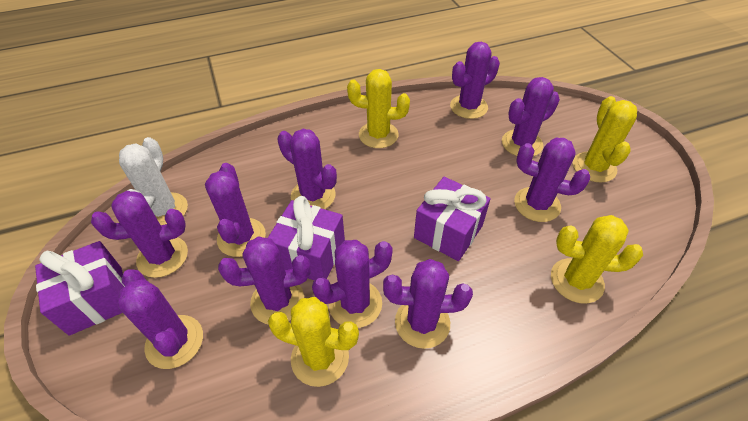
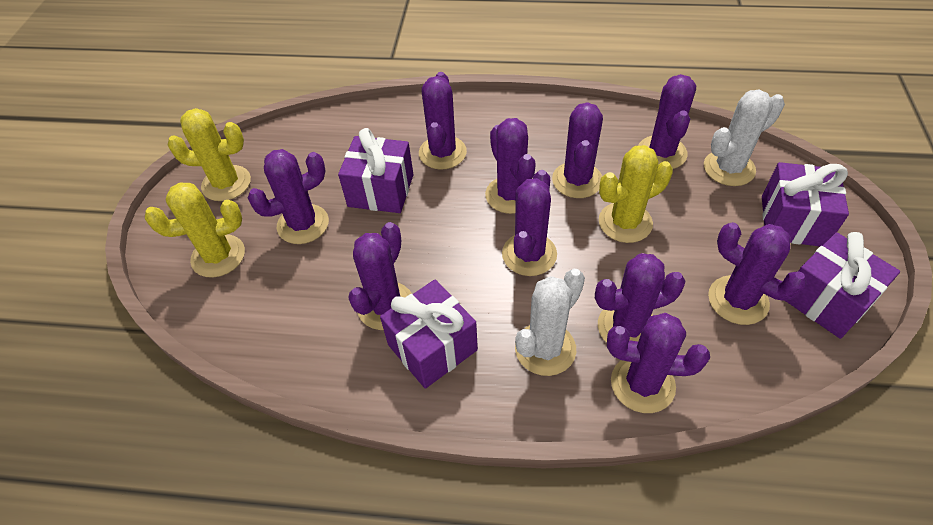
purple gift: [35,241,125,336] [268,196,345,281] [414,177,491,261] = 3 -> [338,128,414,213] [380,279,478,389] [762,162,849,246] [786,232,900,339] = 4
white cactus: [119,137,188,225] = 1 -> [515,269,585,376] [704,90,785,186] = 2
yellow cactus: [268,297,359,387] [347,69,410,148] [551,215,643,304] [573,96,637,183] = 4 -> [145,182,245,278] [168,108,251,201] [599,145,673,243] = 3

